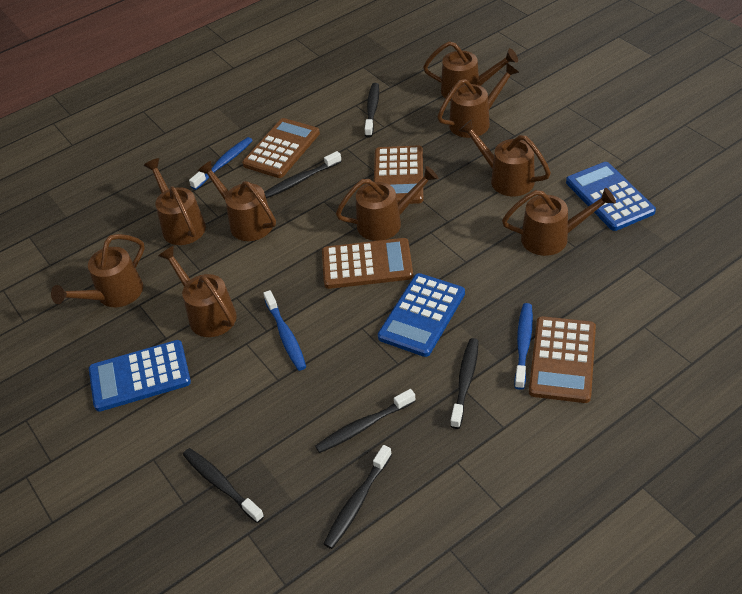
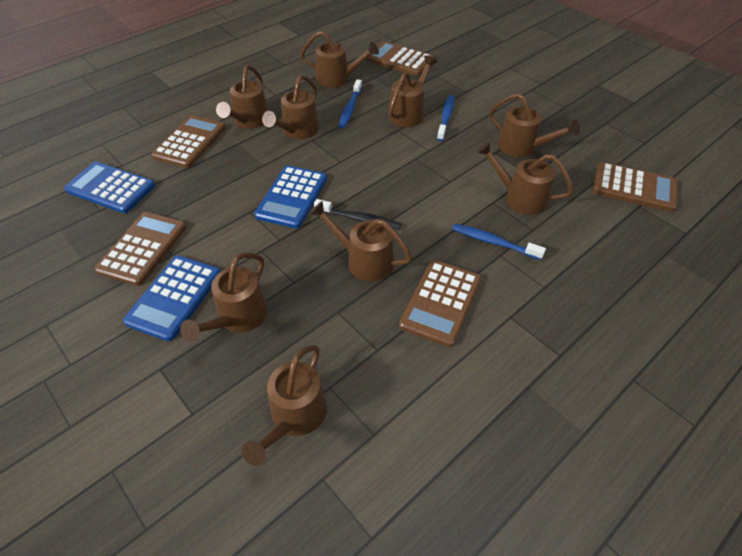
black toothbrush: [183,448,264,523] [264,151,342,198] [315,389,416,453] [324,445,392,549] [365,83,379,137] [450,338,479,429] = 6 -> [314,199,401,230] = 1
brown calculator: [242,118,320,178] [322,238,413,289] [374,145,423,204] [529,316,596,403] = 4 -> [95,212,186,286] [151,115,226,168] [366,41,434,76] [399,260,481,347] [593,162,678,212] = 5

